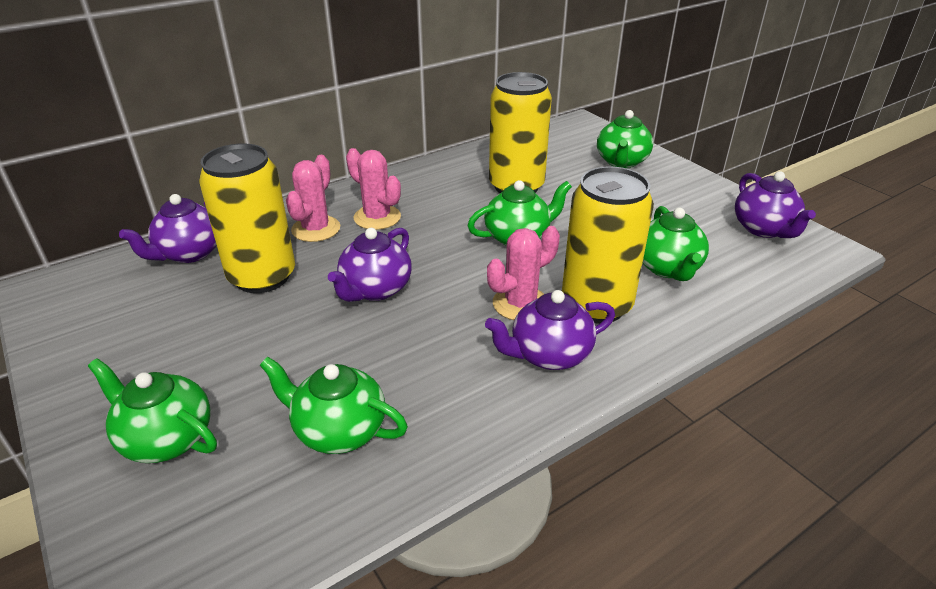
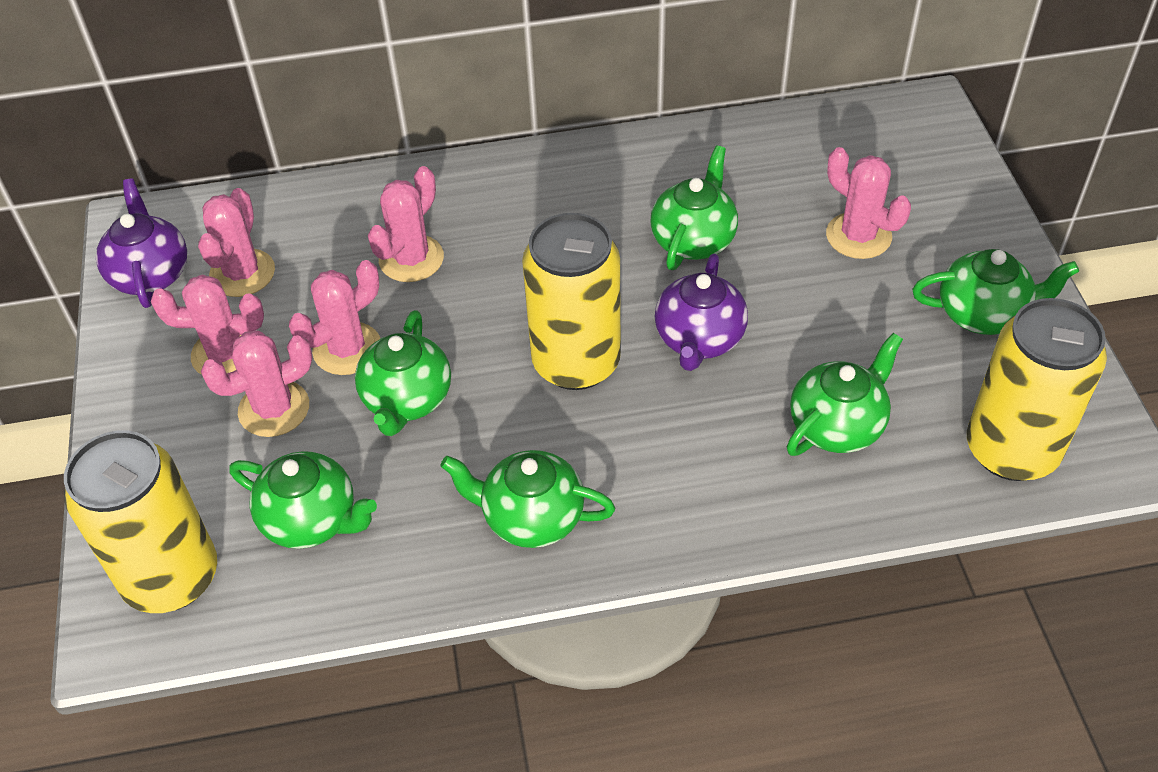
green teapot: [88,358,217,463] [259,356,408,454] [467,180,572,246] [597,110,653,168] [643,206,709,281] = 5 -> [229,451,377,549] [355,310,451,436] [441,450,615,548] [650,145,738,270] [787,333,903,456] [912,249,1079,335] = 6
pink cactus: [286,155,340,242] [346,148,401,230] [487,226,560,320] = 3 -> [151,274,264,375] [198,188,275,297] [201,330,313,437] [289,260,380,375] [368,166,444,282] [826,147,911,259] = 6
purple teapot: [119,194,217,263] [328,228,412,302] [485,290,615,370] [735,171,816,238] = 4 -> [96,179,187,308] [655,254,748,371] = 2

